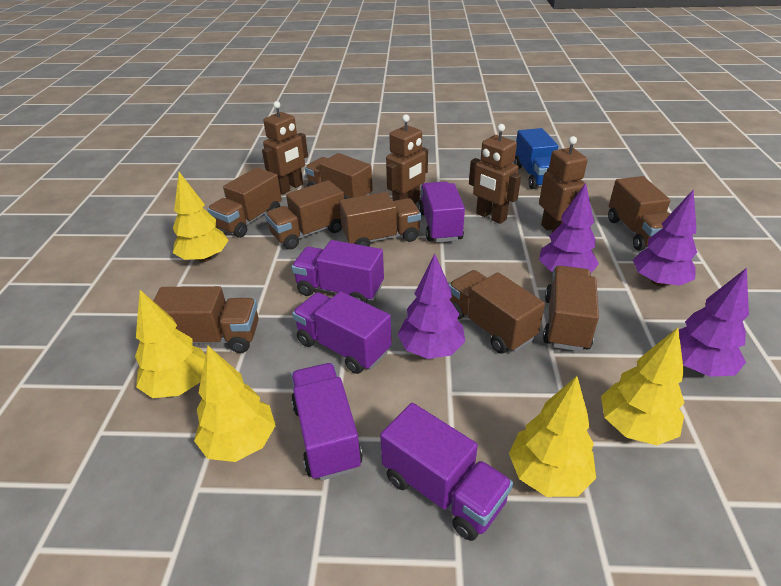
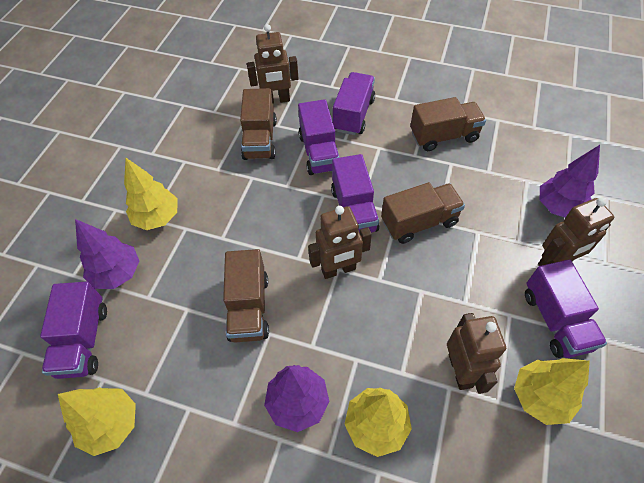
blue truck: [514,128,558,189] = 1 -> none = 0
brown truck: [153,286,259,353] [207,167,282,238] [265,180,344,250] [305,153,373,199] [339,192,421,247] [449,270,545,354] [543,266,599,351] [608,176,670,251] = 8 -> [223,249,269,342] [240,88,277,160] [381,182,465,244] [410,97,486,151] = 4
purple tree: [398,254,465,359] [539,183,599,273] [633,189,697,286] [679,268,749,377] = 4 -> [75,219,139,289] [264,365,330,432] [540,145,600,218] = 3
yellow tree: [135,290,206,398] [173,172,229,262] [194,346,276,462] [509,376,596,497] [601,328,684,445] = 5 -> [58,387,136,456] [124,158,178,230] [345,388,412,457] [514,358,590,425] = 4

